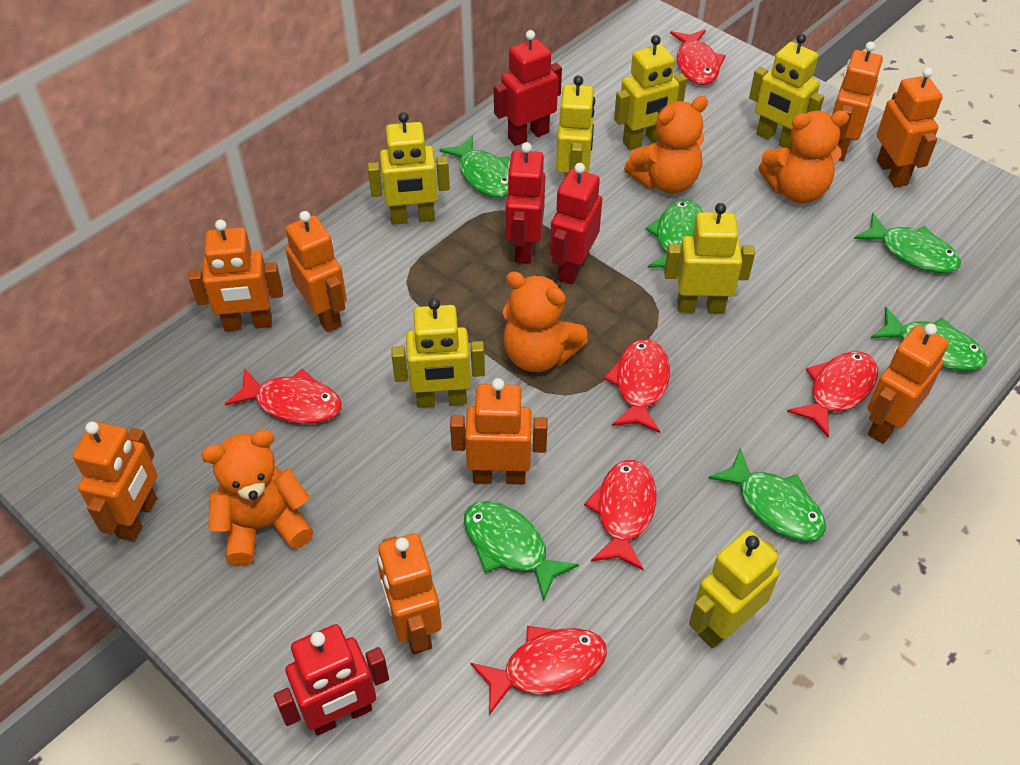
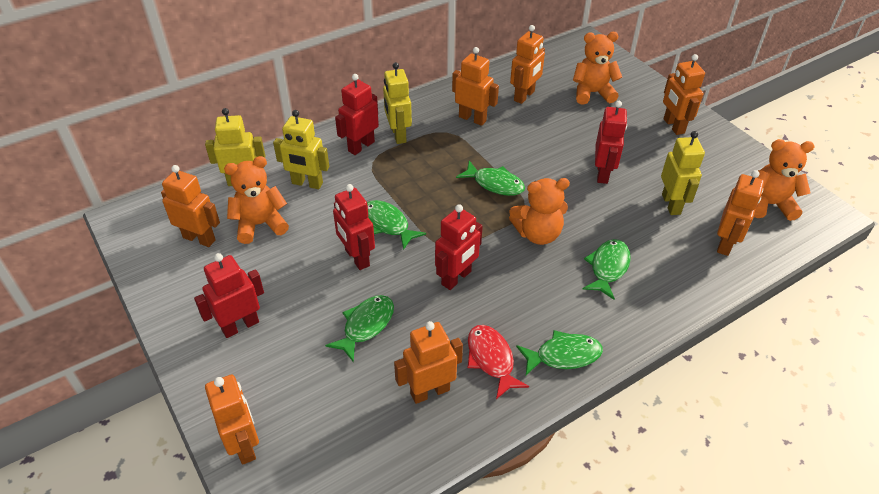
green fish: [439,135,510,198] [464,501,579,601] [645,200,703,268] [708,448,826,541] [854,213,961,273] [871,307,987,371] = 6 -> [325,295,394,363] [367,200,426,250] [456,161,525,196] [516,330,603,375] [583,239,631,300] = 5
orange robot: [73,422,158,542] [188,220,283,331] [286,211,347,332] [377,533,441,654] [450,378,548,484] [832,41,883,161] [868,324,949,444] [877,67,943,187] = 8 -> [161,165,220,247] [205,375,259,465] [394,321,463,404] [452,47,499,126] [510,25,545,104] [663,54,705,135] [717,170,764,256] = 7
red fish: [225,368,342,424] [471,626,607,715] [584,460,657,570] [604,339,670,433] [670,30,726,85] [787,352,878,437] = 6 -> [468,325,529,399] = 1
red robot: [274,624,389,736] [494,30,562,146] [506,142,545,263] [550,163,602,284] = 4 -> [194,253,264,338] [333,184,375,270] [335,74,379,155] [435,204,483,290] [595,101,627,184] = 5
yellow robot: [367,112,450,224] [391,298,485,408] [556,75,595,178] [614,35,687,150] [664,203,755,313] [689,530,780,648] [749,33,824,149] = 7 -> [205,108,265,186] [273,110,329,189] [383,62,412,144] [661,131,705,215] = 4

